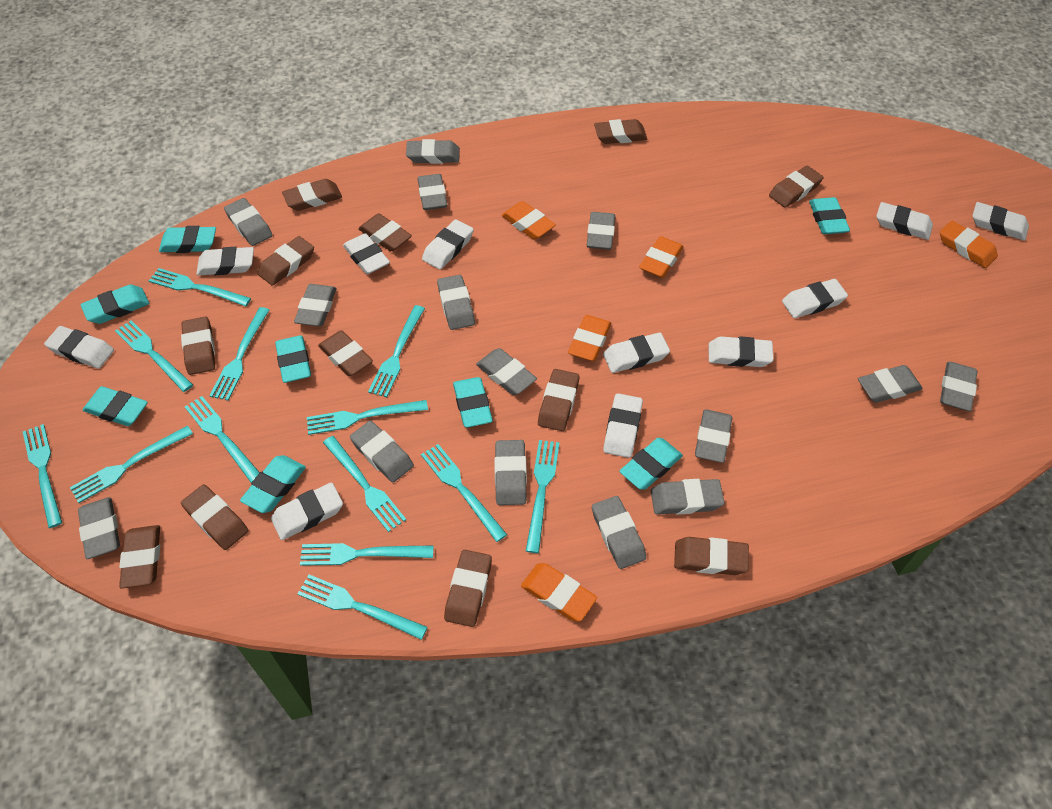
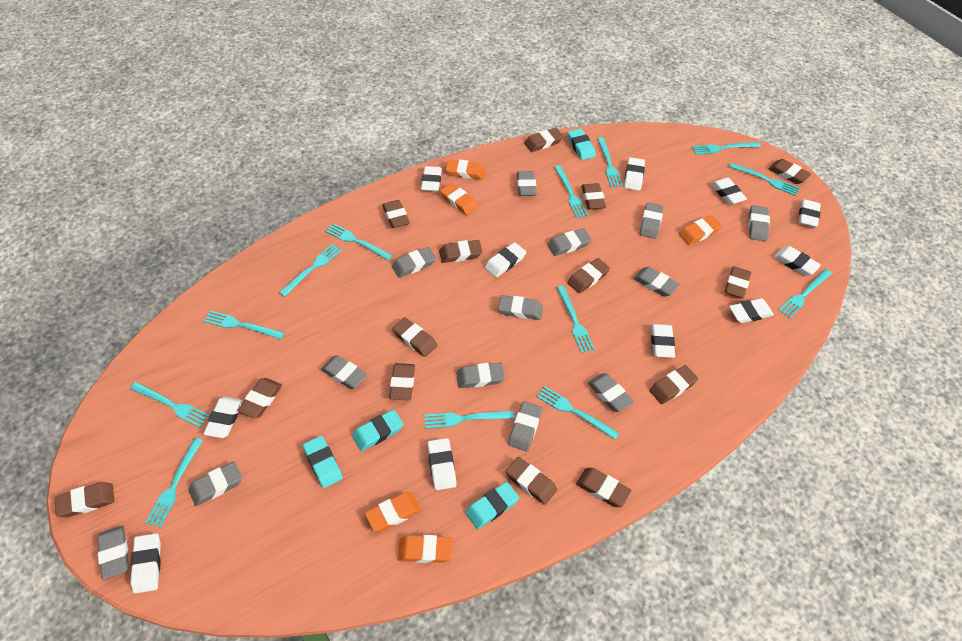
brown eraser: [119,525,160,589] [181,316,215,375] [181,484,248,550] [257,236,314,286] [282,179,342,211] [318,330,373,376] [358,213,412,251] [444,550,492,627] [538,369,579,431] [594,119,647,144] [674,537,749,575] [769,166,824,208] = 12 -> [55,482,114,517] [238,378,282,418] [382,200,410,228] [389,363,415,400] [392,317,437,357] [439,240,483,263] [506,457,557,505] [524,128,564,152] [567,258,610,293] [576,468,631,507] [581,183,606,209] [649,365,698,404] [725,266,751,298] [768,159,811,184] = 14
grey eraser: [78,497,120,559] [224,198,272,246] [294,284,336,326] [350,421,414,482] [406,139,460,164] [418,174,447,210] [437,275,475,330] [476,348,537,395] [494,440,527,505] [587,212,615,250] [592,496,646,569] [651,479,725,515] [695,409,732,463] [858,365,923,403] [940,362,977,411] = 15 -> [97,526,129,579] [188,462,242,506] [321,355,367,389] [392,247,436,278] [456,363,505,388] [498,295,543,320] [508,401,542,451] [517,171,537,196] [547,228,591,256] [588,373,634,412] [633,267,680,297] [640,202,663,239] [749,205,770,241] = 13
turquoise eraser: [81,285,149,324] [83,386,148,426] [159,226,216,253] [240,455,306,513] [275,335,311,383] [453,377,493,428] [619,438,683,490] [809,197,850,234] = 8 -> [303,436,343,488] [352,410,403,451] [465,482,519,529] [568,128,596,160] = 4

